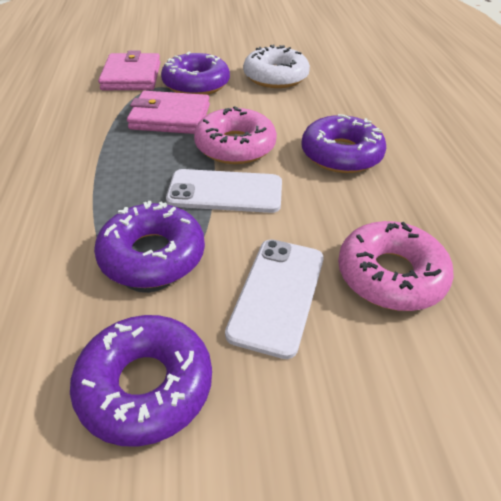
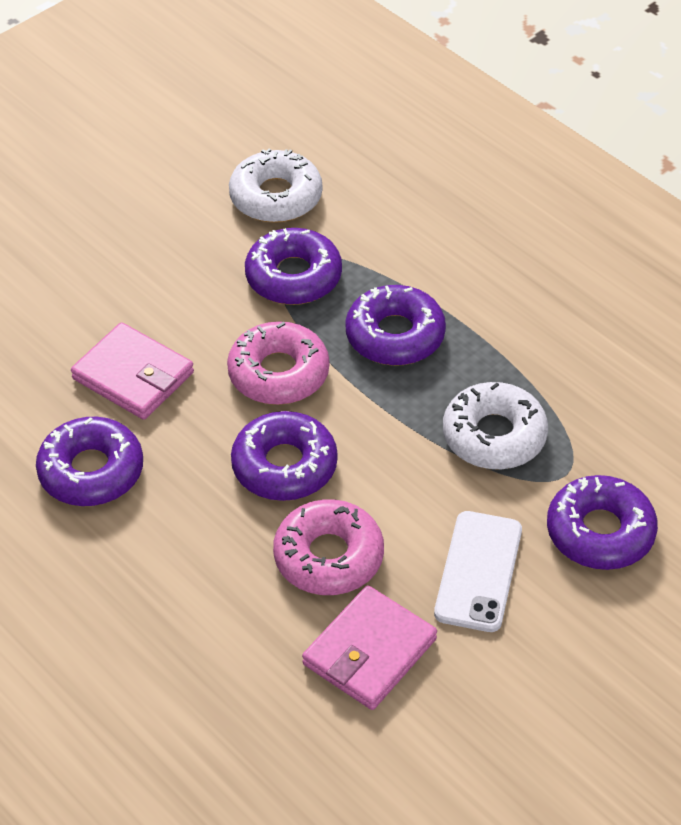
purple donut: [70,315,212,447] [94,201,205,288] [161,52,230,95] [301,114,386,173] = 4 -> [36,417,143,506] [231,411,338,501] [245,228,342,305] [345,285,446,366] [547,475,658,570] = 5
white donut: [243,45,310,88] = 1 -> [229,149,322,223] [443,382,548,470] = 2
white phone: [166,169,282,213] [225,239,324,359] = 2 -> [434,511,522,632] = 1

